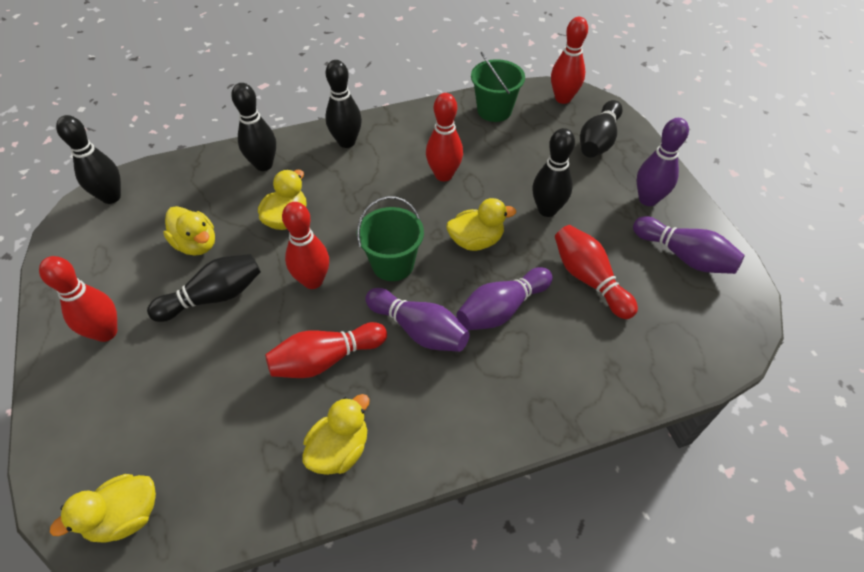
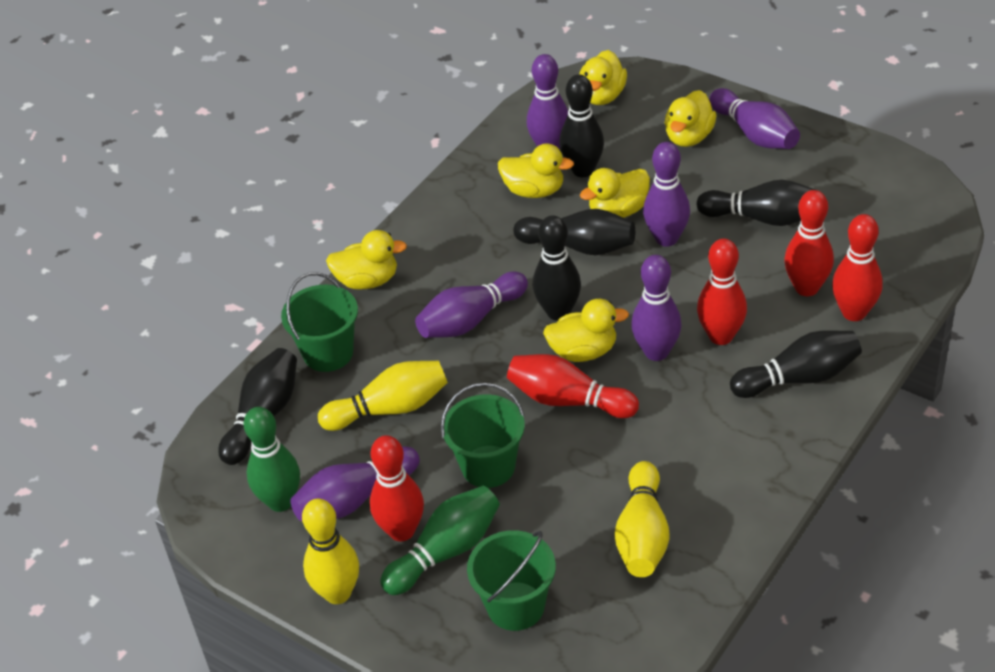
green bowling pin: none = 0 -> [243,407,300,512] [380,486,500,595] = 2
green bucket: [357,196,424,281] [471,52,525,122] = 2 -> [281,272,358,372] [441,383,525,488] [467,530,556,631] = 3
purple bowling pin: [365,288,470,352] [457,267,553,330] [633,216,745,274] [637,118,689,206] = 4 -> [290,446,420,521] [415,272,528,338] [527,54,568,149] [631,255,682,361] [643,142,690,247] [709,88,800,149] = 6
red bowling pin: [39,256,117,342] [265,322,387,378] [282,202,329,289] [426,93,463,181] [551,17,588,104] [555,225,638,319] = 6 -> [370,435,424,541] [507,354,639,418] [697,239,747,345] [784,190,834,296] [832,214,883,321] = 5
yellow bowling pin: none = 0 -> [302,499,359,604] [318,361,448,431] [615,461,670,577] = 3
yellow duck: [50,474,156,542] [163,206,215,256] [258,170,306,230] [302,394,369,475] [446,198,516,251] = 5 -> [326,230,407,289] [498,143,574,198] [543,299,629,362] [579,50,627,105] [580,168,650,218] [665,90,716,147] = 6

